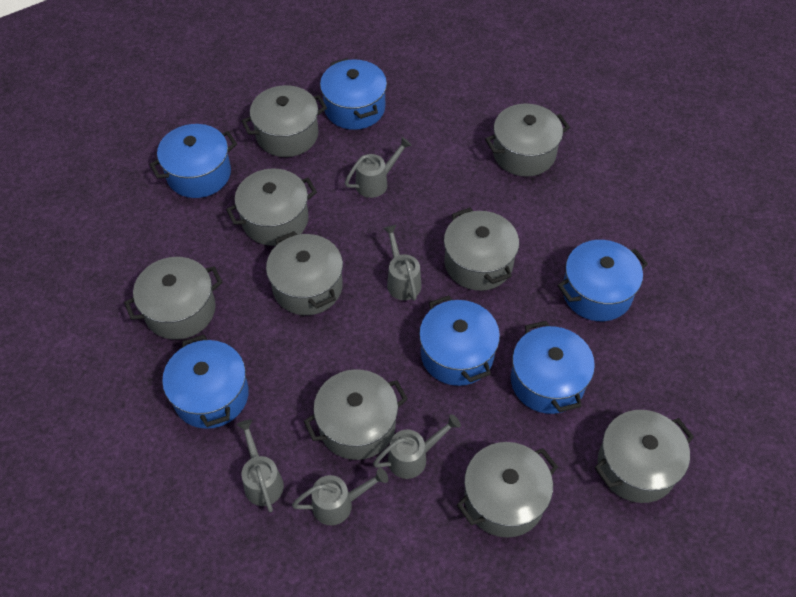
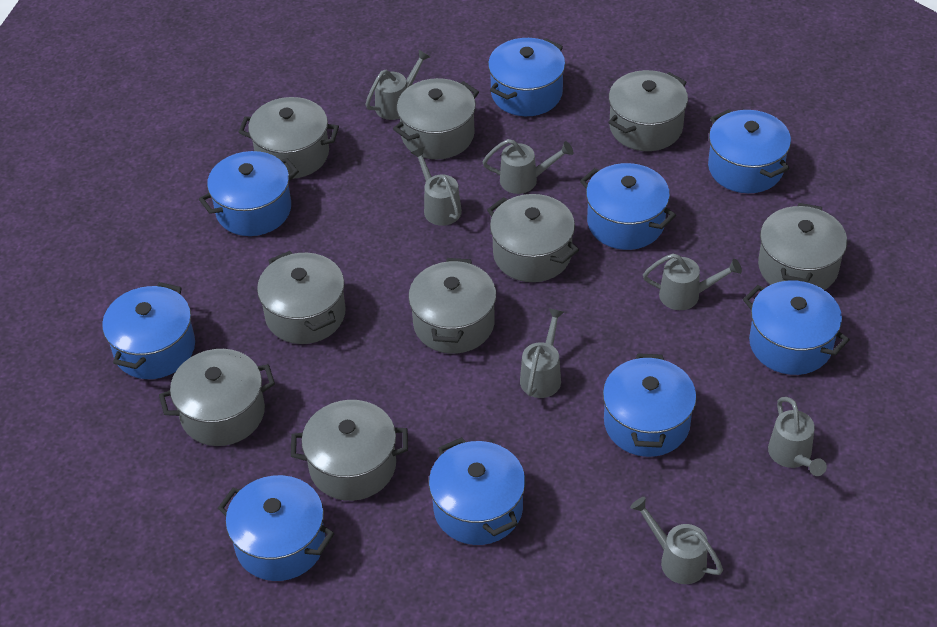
blue pot: [149,124,237,198] [162,335,249,429] [320,58,387,130] [419,295,500,386] [511,321,595,414] [557,240,648,321] = 6 -> [102,282,195,379] [199,151,299,236] [218,475,334,581] [429,437,526,545] [488,38,565,116] [580,163,676,250] [603,353,697,457] [708,109,791,193] [743,281,850,375] = 9
grey watering can: [237,419,284,512] [292,468,388,525] [345,137,412,198] [373,414,461,479] [383,225,421,301] = 5 -> [366,50,430,120] [411,147,462,226] [482,139,573,194] [520,308,564,398] [630,497,723,584] [643,254,742,310] [768,397,827,476] = 7

